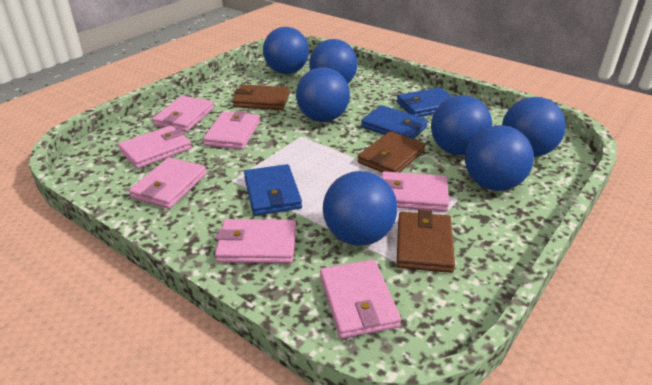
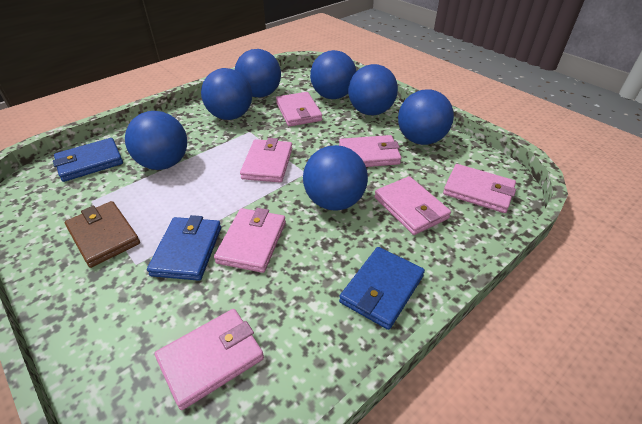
brown wallet: [232,84,290,110] [358,131,425,172] [397,210,455,273] = 3 -> [65,201,140,268] = 1

